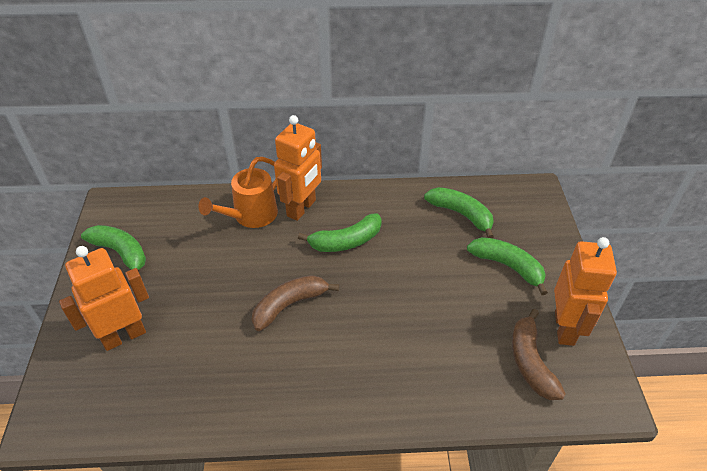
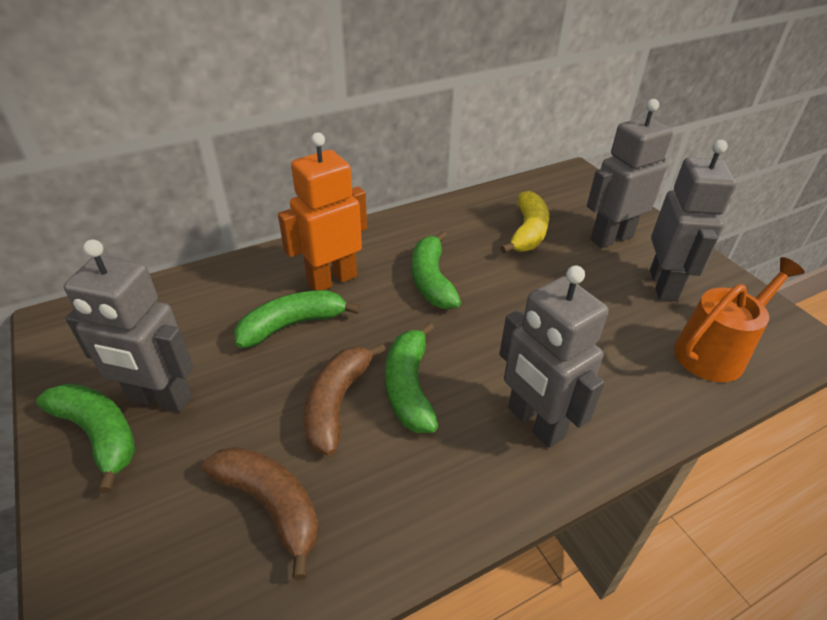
grey robot: none = 0 -> [64,239,193,412] [499,266,609,448] [587,99,673,248] [650,140,737,301] = 4
orange robot: [59,246,149,351] [274,115,322,221] [554,237,617,346] = 3 -> [278,133,367,291] = 1
yellow banana: none = 0 -> [500,191,549,253] = 1

